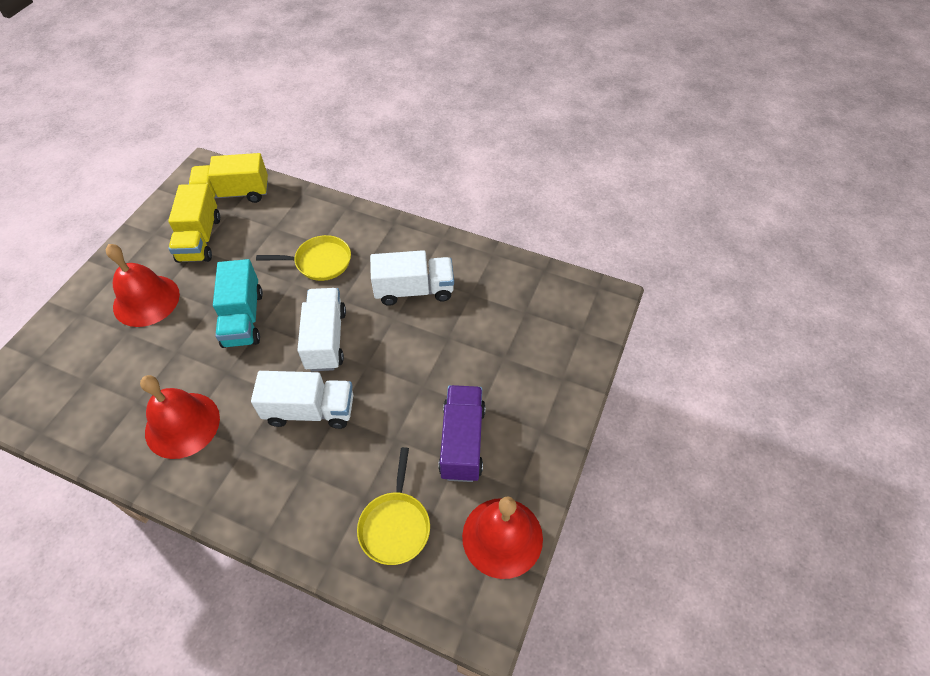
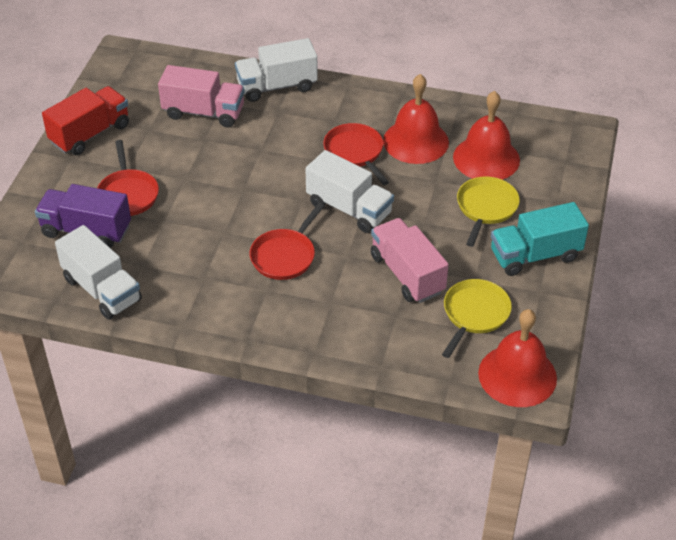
pink truck: none = 0 -> [158,65,245,127] [371,218,449,303] = 2
red pan: none = 0 -> [97,140,159,216] [250,203,325,280] [323,123,389,185] = 3
red truck: none = 0 -> [42,86,129,155] = 1
yellow truck: [168,184,220,263] [189,153,268,203] = 2 -> none = 0

